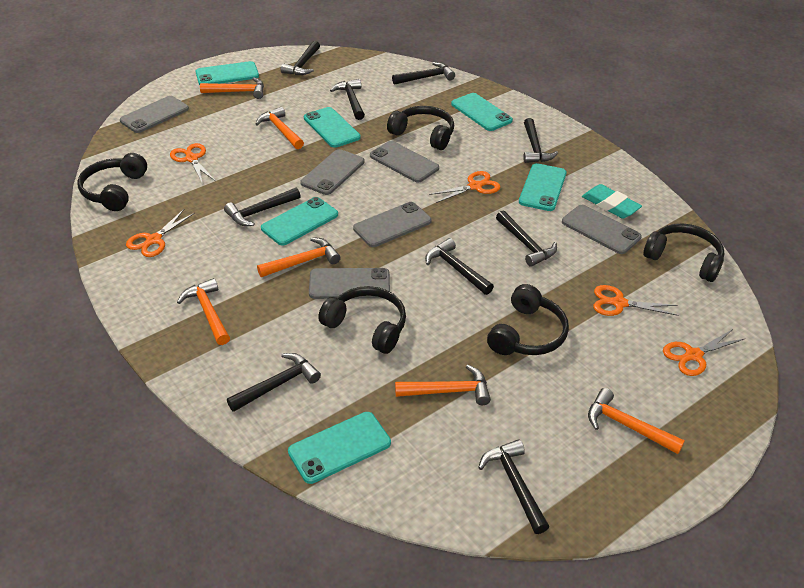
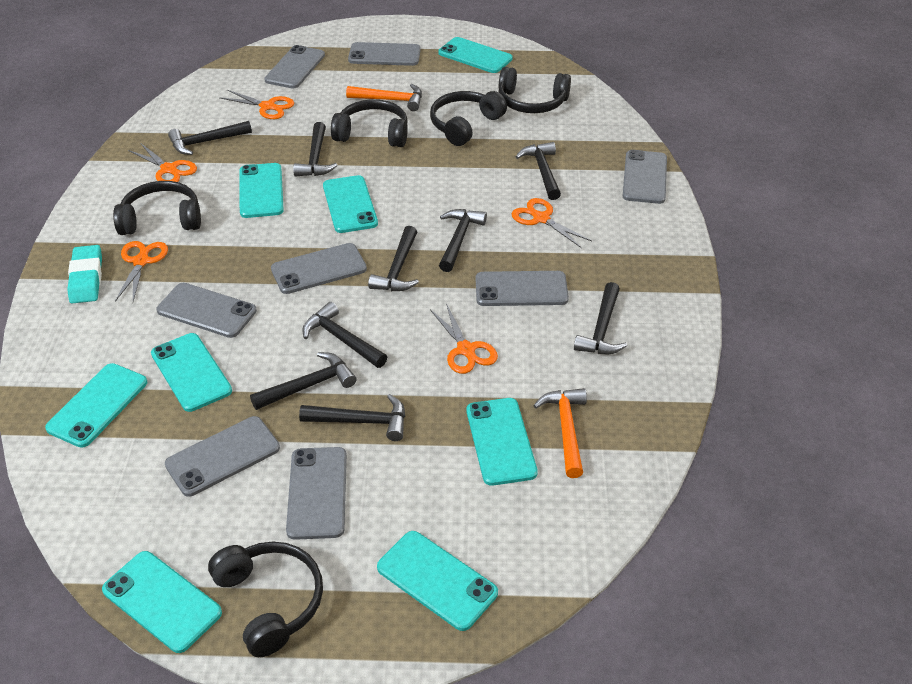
grey phone: [120,96,189,133] [300,149,365,195] [309,268,390,299] [353,202,432,247] [370,141,439,182] [562,205,642,254] = 6 -> [157,283,257,338] [165,416,280,497] [264,45,325,88] [271,243,367,294] [286,447,347,540] [348,42,421,66] [476,271,569,306] [623,150,667,204] = 8
orange hammer: [177,278,230,345] [200,77,264,99] [256,107,304,149] [257,237,341,277] [395,365,491,405] [588,388,685,454] = 6 -> [346,84,422,111] [533,388,587,478] = 2
turquoise phone: [196,61,259,85] [261,197,338,246] [288,412,391,484] [304,107,361,148] [451,93,513,131] [519,163,567,211] = 6 -> [45,363,147,448] [102,551,222,653] [151,333,232,412] [240,163,284,218] [323,175,378,233] [377,531,498,631] [438,37,513,73] [466,398,538,486] = 8

